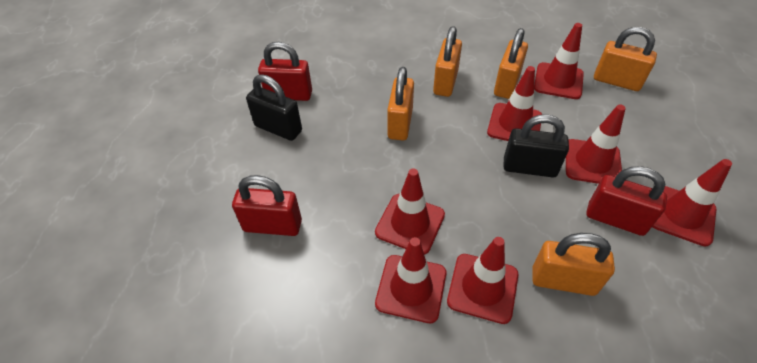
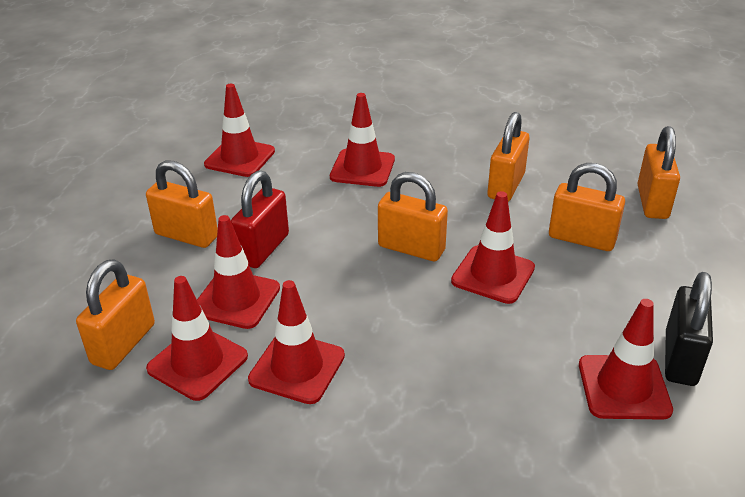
black padlock: [246,74,302,141] [503,114,569,177] = 2 -> [665,272,713,386] = 1
orange padlock: [387,67,414,140] [433,26,462,97] [494,28,528,99] [532,233,615,296] [594,27,657,91] = 5 -> [76,259,155,370] [146,160,218,248] [378,172,448,261] [487,112,529,202] [549,163,625,251] [637,126,680,219] = 6
red padlock: [232,175,302,236] [258,42,312,101] [586,166,667,236] = 3 -> [231,171,289,268] = 1

